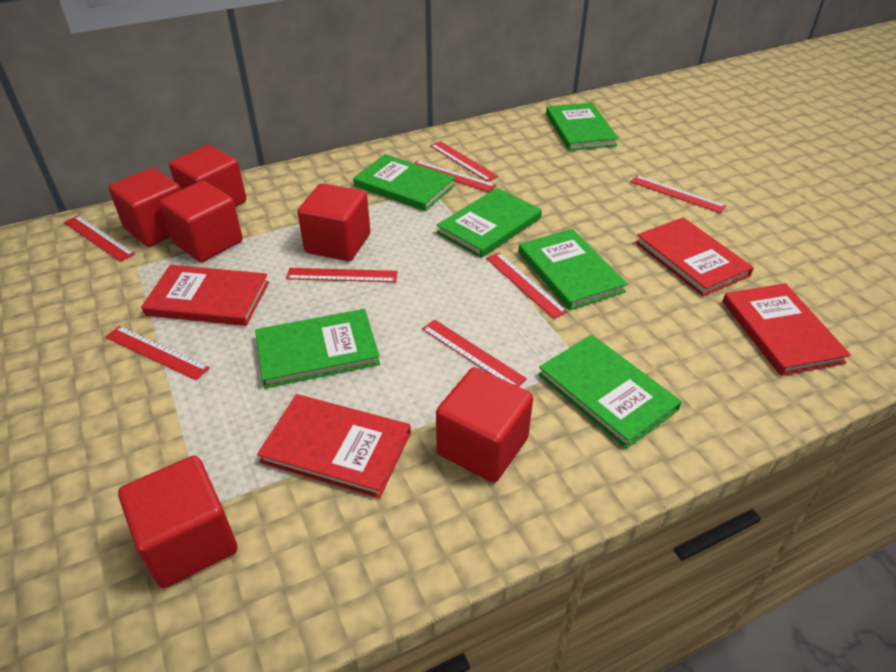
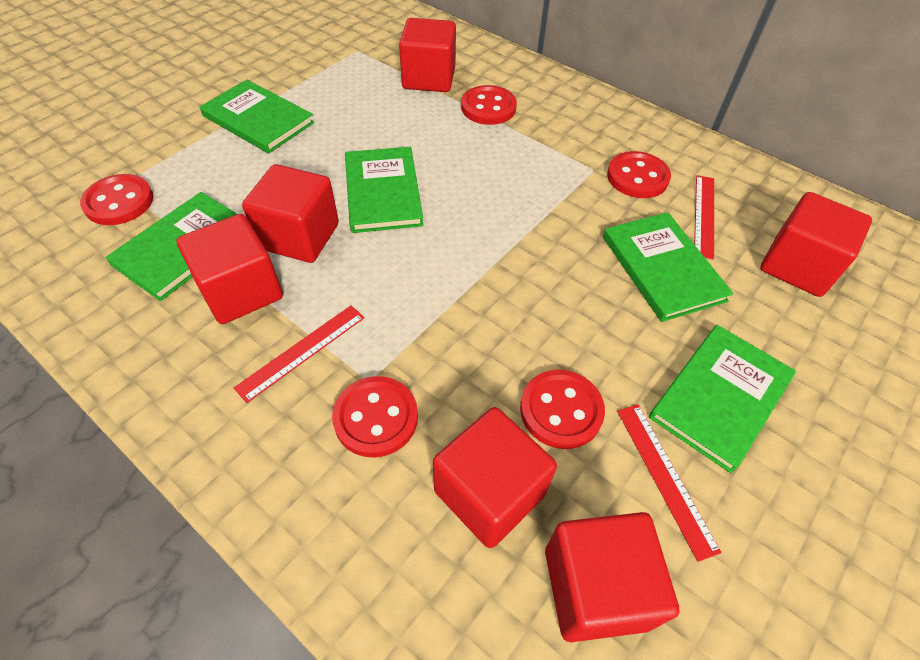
green book: [255,309,380,388] [353,154,455,211] [436,188,542,258] [518,229,628,310] [538,335,682,449] [546,103,618,151] = 6 -> [105,192,237,301] [200,80,314,154] [345,147,423,233] [603,212,733,322] [649,325,796,473] = 5
red book: [141,265,269,326] [257,394,411,498] [635,217,754,296] [722,283,851,376] = 4 -> none = 0
red button: none = 0 -> [80,174,153,225] [332,376,418,458] [461,85,517,125] [520,370,605,449] [607,151,671,198] = 5
red ruler: [64,215,135,262] [105,326,210,380] [286,268,398,282] [414,160,496,192] [422,319,527,387] [430,141,499,182] [486,253,568,319] [630,175,726,213] = 8 -> [234,305,365,403] [617,404,722,562] [694,175,714,260] = 3

